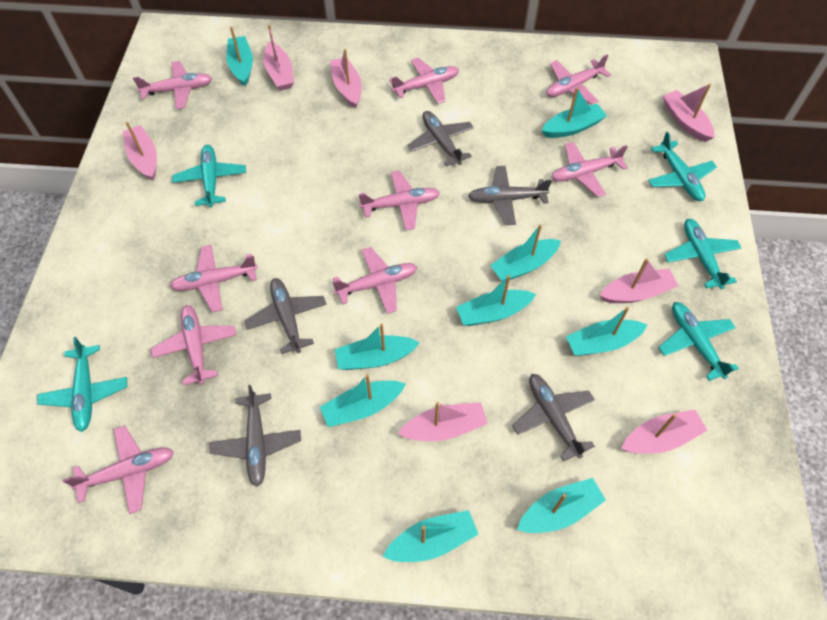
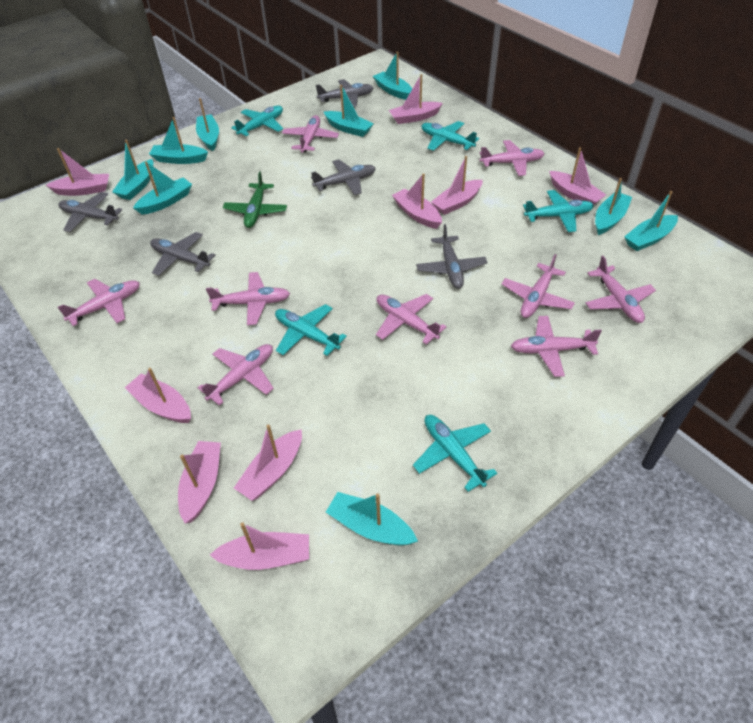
green plane: none = 0 -> [223,171,287,228] = 1
pink boat: [123,122,157,181] [264,25,294,90] [330,49,362,108] [398,402,488,441] [600,258,679,303] [621,409,708,454] [663,84,714,142] = 7 -> [46,148,109,196] [125,368,191,423] [178,441,221,523] [210,522,309,570] [234,425,302,501] [389,74,443,124] [392,173,442,229] [431,156,483,215] [549,147,606,205] = 9

